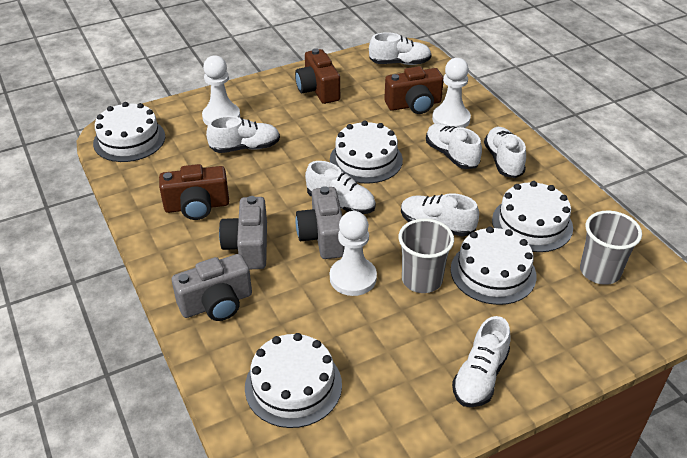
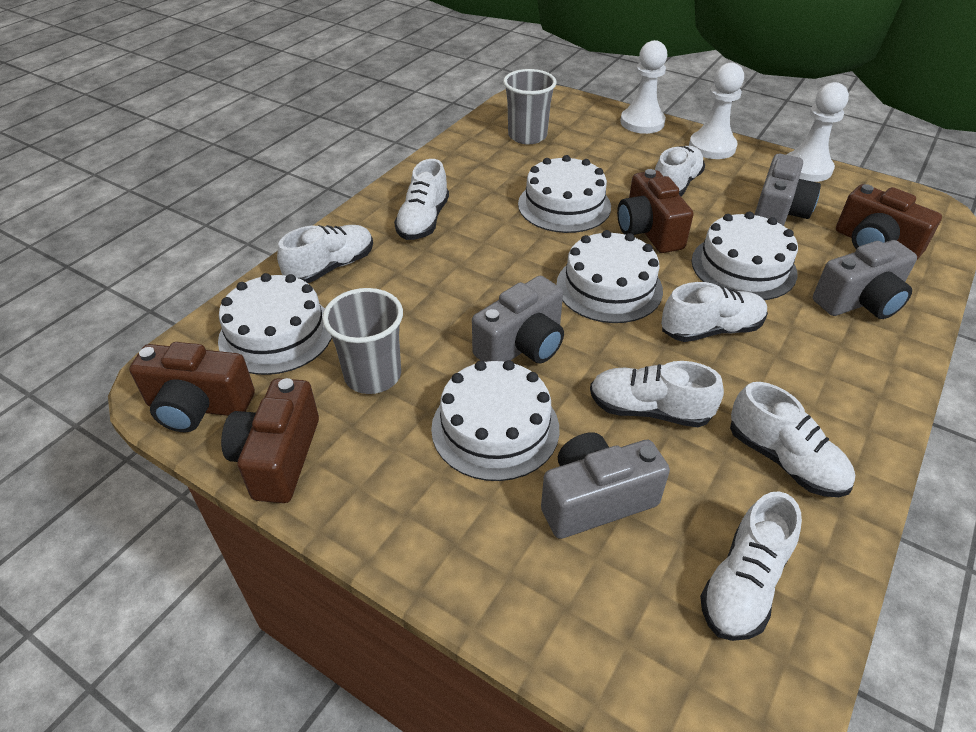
brown camera: [159,164,229,220] [295,48,340,104] [384,66,443,114] = 3 -> [129,342,255,432] [221,378,319,503] [617,169,694,253] [836,184,942,260] = 4
grey camera: [172,254,252,321] [219,196,267,269] [296,186,345,259] = 3 -> [472,276,564,363] [541,432,670,539] [754,154,821,226] [813,240,917,319] = 4

